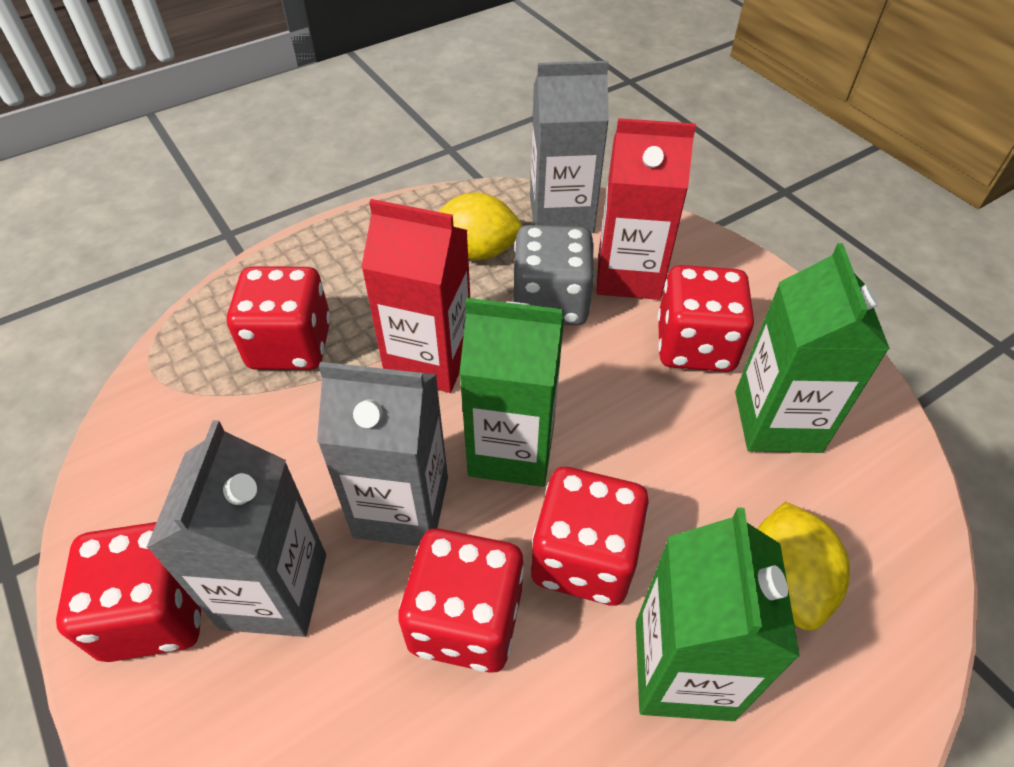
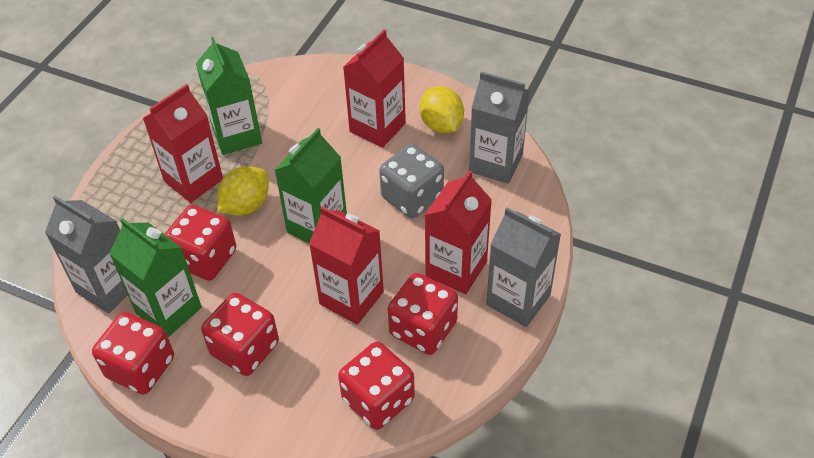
red carton: [361,199,470,393] [596,118,696,300] = 2 -> [143,84,223,203] [309,206,384,325] [343,29,406,148] [425,170,492,294] = 4

